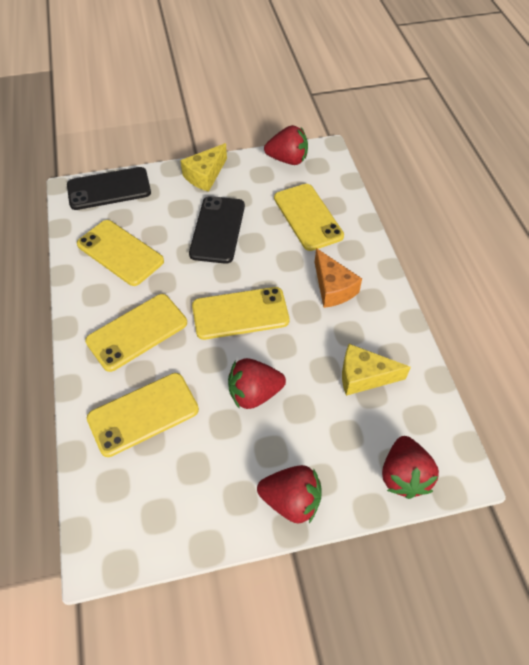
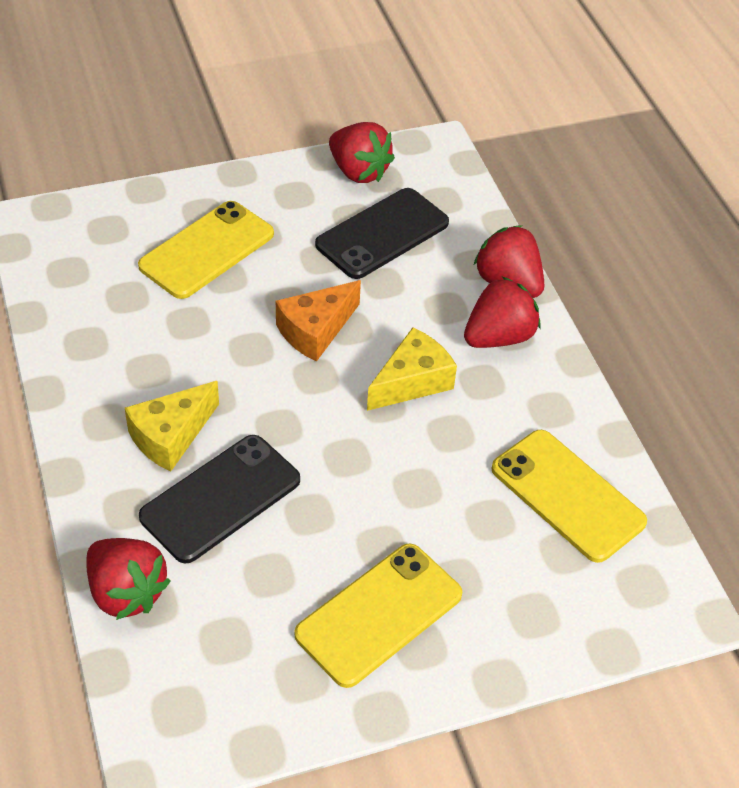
yellow phone: [77,220,164,286] [85,294,187,372] [87,373,199,457] [192,287,289,340] [274,184,344,251] = 5 -> [138,201,274,299] [294,544,462,688] [491,430,647,563] = 3

